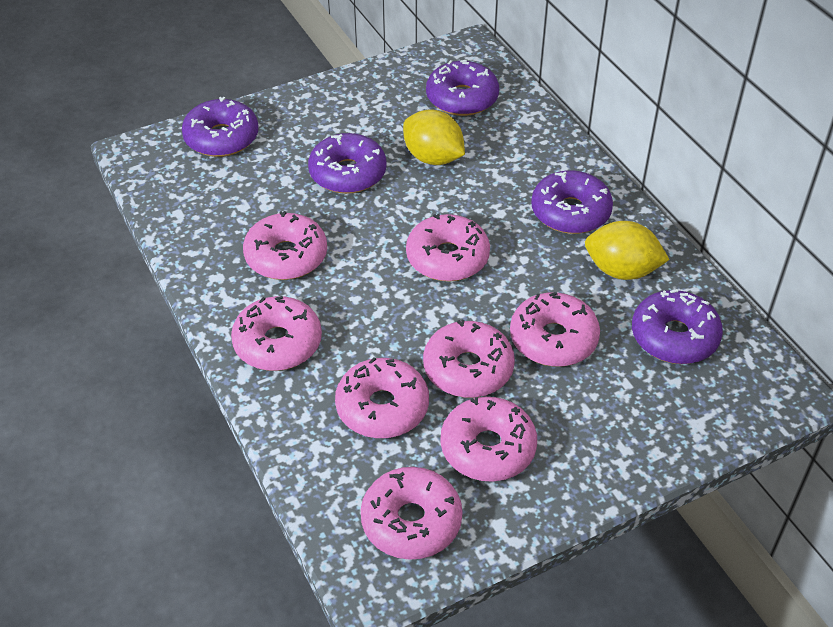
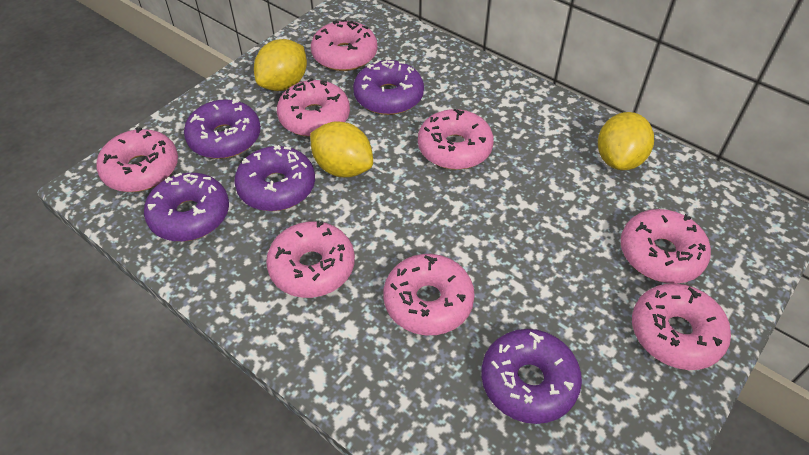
yellow lemon: [403,109,465,165] [585,221,670,280] = 2 -> [254,39,307,91] [310,121,373,177] [598,112,654,170] = 3

